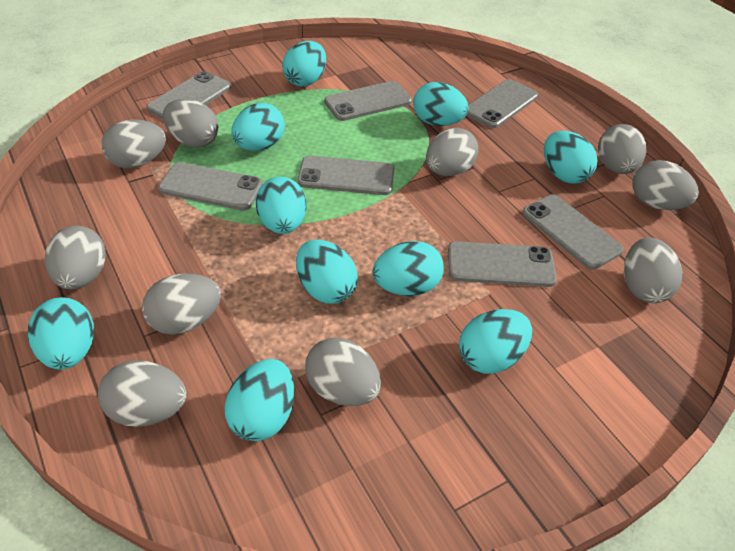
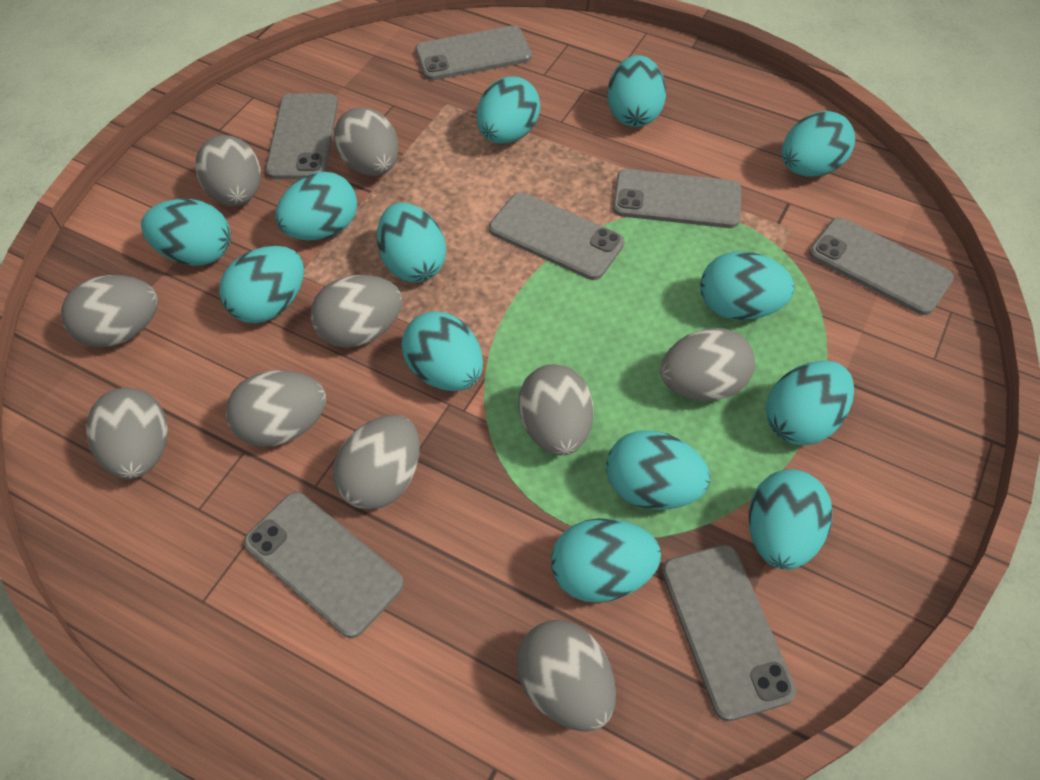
turquoise egg: [28,297,94,370] [224,359,294,441] [231,103,285,151] [256,177,307,234] [282,41,326,87] [296,240,358,304] [372,241,444,296] [413,82,469,126] [459,309,532,374] [544,131,598,184] = 10 -> [141,199,231,266] [219,246,304,323] [276,171,357,241] [377,203,446,283] [401,311,483,391] [477,76,540,144] [551,518,661,603] [606,431,710,510] [607,55,666,127] [700,251,795,320] [749,469,832,570] [766,360,854,445] [782,111,855,177] = 13

